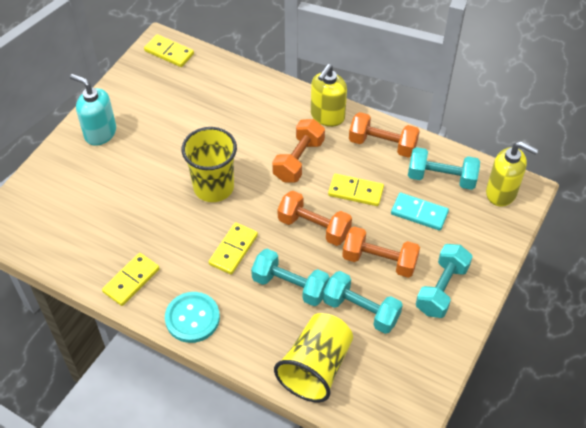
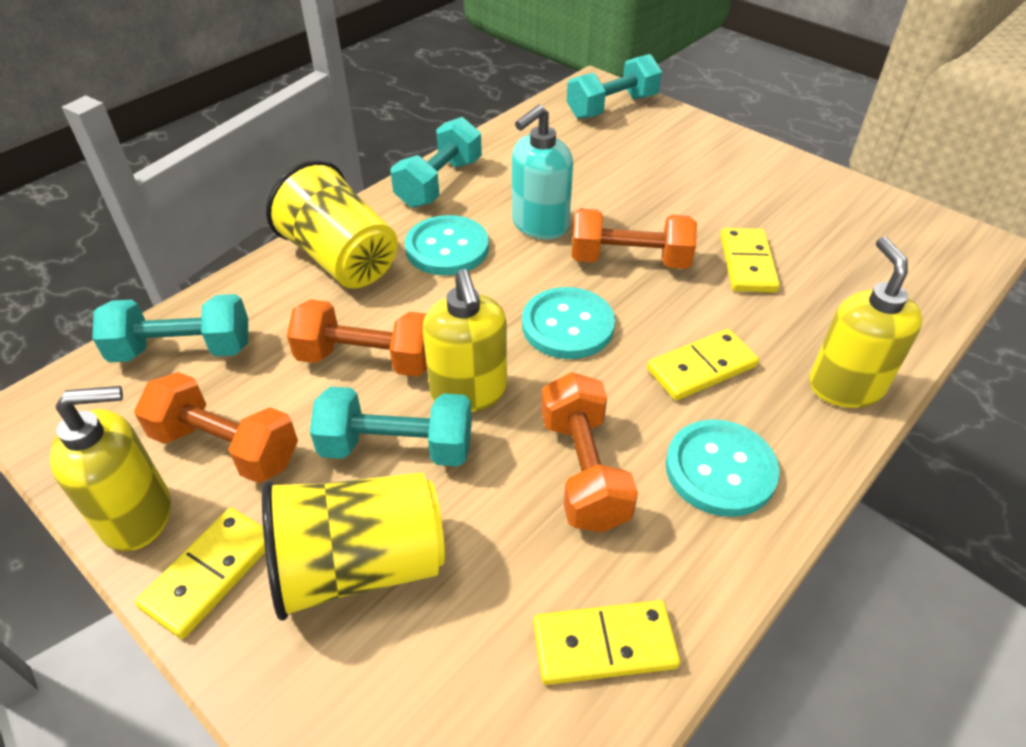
turquoise button: [165,292,220,343] = 1 -> [405,215,489,275] [522,287,615,359] [666,419,780,517] = 3
turquoise domino: [391,193,449,231] = 1 -> none = 0
yellow soap dispenser: [311,64,347,127] [486,142,538,206] = 2 -> [50,386,171,551] [422,269,507,412] [809,237,922,408] = 3

